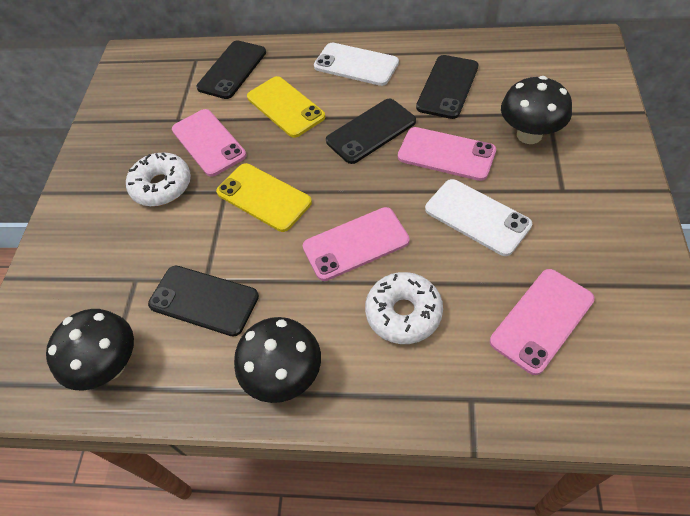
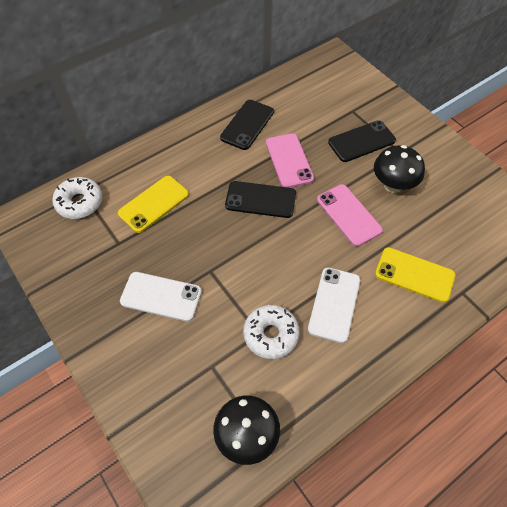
black mushroom: [46,309,134,390] [234,317,321,403] [501,76,572,144] = 3 -> [213,395,280,465] [374,145,425,193] = 2
black phone: [148,266,259,337] [196,40,266,99] [326,99,416,164] [416,55,478,119] = 4 -> [220,100,274,150] [225,181,296,218] [328,120,396,162] = 3
pink phone: [172,109,247,177] [302,207,410,281] [398,127,496,181] [490,269,595,375] = 4 -> [266,133,314,188] [317,184,383,247] = 2

